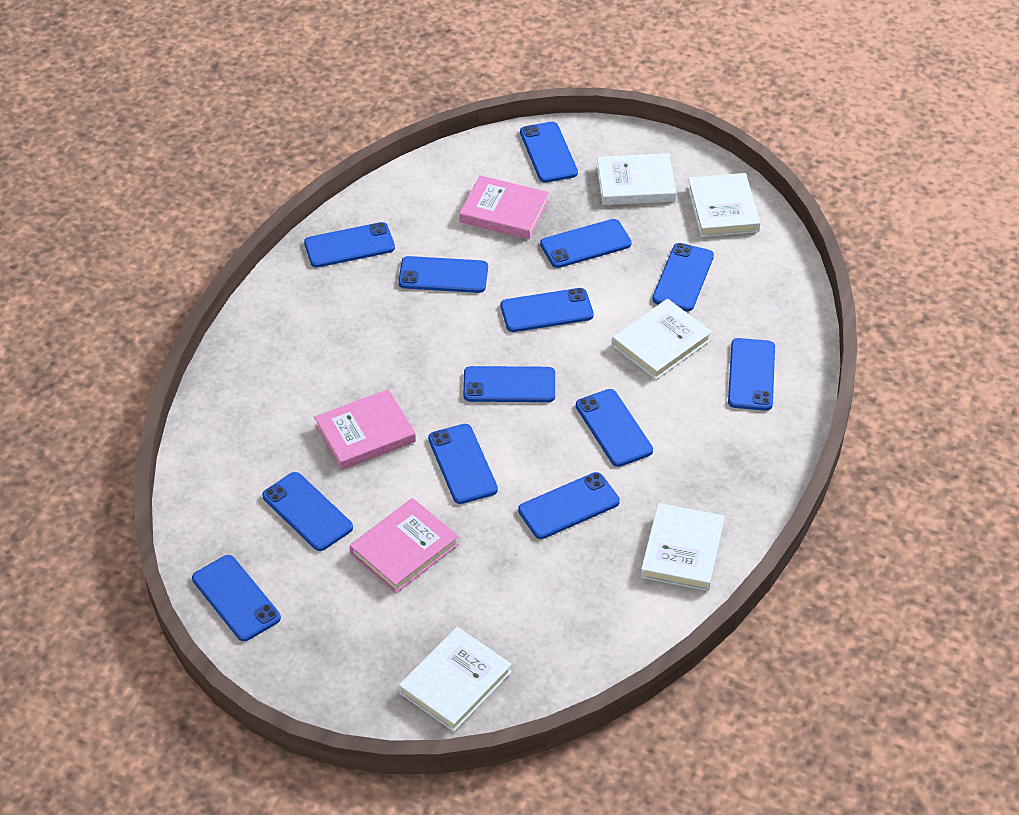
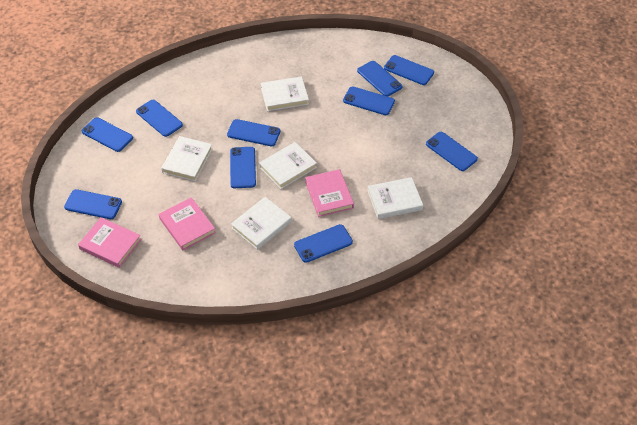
blue phone: [192,555,281,641] [262,472,353,551] [304,222,395,268] [398,256,488,293] [428,424,498,504] [463,366,555,402] [501,288,594,332] [518,472,620,539] [520,122,578,183] [540,219,632,268] [576,389,653,467] [652,243,714,311] [728,338,775,411] = 13 -> [64,189,122,219] [82,117,133,152] [136,100,183,137] [227,119,280,146] [230,147,256,188] [294,224,353,263] [343,86,395,115] [357,61,402,97] [384,55,434,85] [426,132,478,171] = 10

